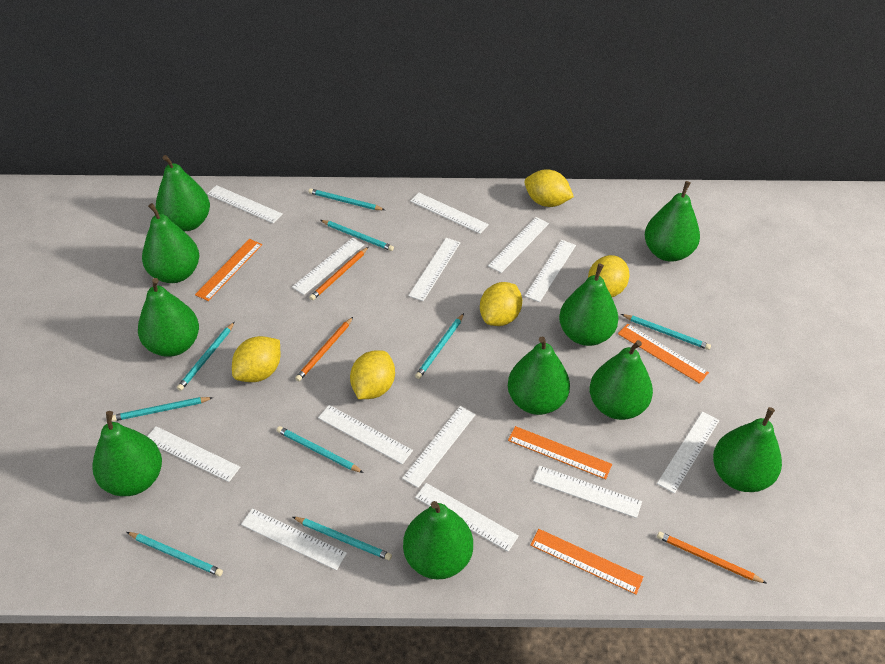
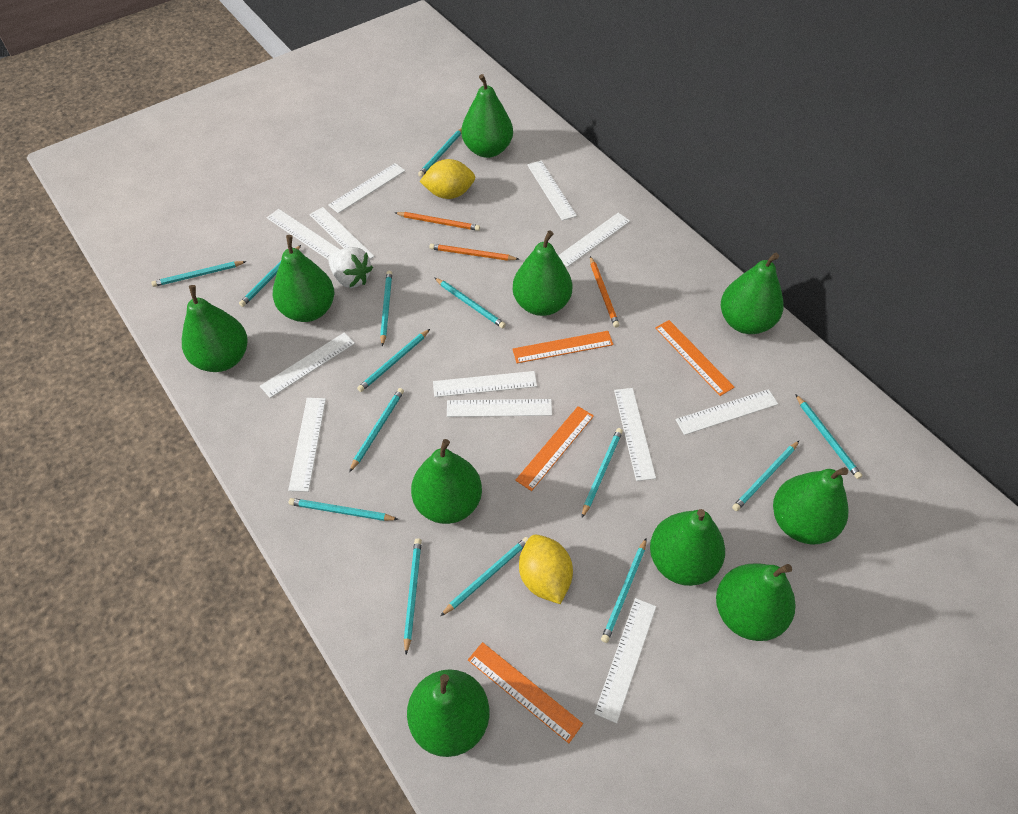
turquoise pencil: [112,397,213,421] [127,532,223,576] [177,322,234,391] [276,426,364,473] [293,517,392,561] [309,188,385,210] [321,220,394,251] [415,313,464,379] [621,314,711,350] = 9 -> [151,261,247,287] [239,245,301,307] [289,498,399,521] [349,388,404,472] [357,329,430,392] [380,271,392,346] [404,538,422,654] [418,129,461,177] [435,278,506,328] [441,537,529,616] [582,428,623,518] [601,538,647,643] [732,441,799,511] [795,394,862,479] = 14
white ruler: [147,426,240,482] [207,185,283,223] [241,508,347,570] [292,238,364,295] [318,405,413,464] [402,406,476,488] [408,238,461,301] [410,193,489,234] [415,483,519,552] [488,217,549,273] [525,240,576,302] [533,466,642,518] [657,412,719,494] = 13 -> [260,332,355,398] [267,209,340,260] [288,398,326,492] [309,207,375,259] [328,163,405,213] [433,371,537,397] [447,399,552,417] [527,161,577,221] [558,213,630,267] [594,598,656,723] [614,388,656,481] [676,389,778,435] = 12
white strawberry: none = 0 -> [329,247,373,288] = 1
yellow lemon: [232,336,280,382] [350,350,395,399] [480,282,522,326] [524,169,574,207] [588,255,629,297] = 5 -> [419,159,475,199] [519,534,573,604] = 2

